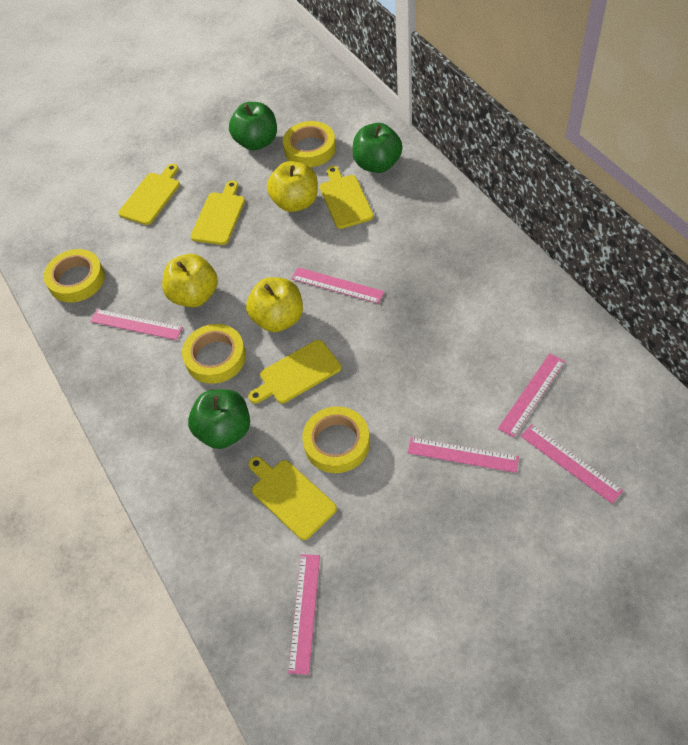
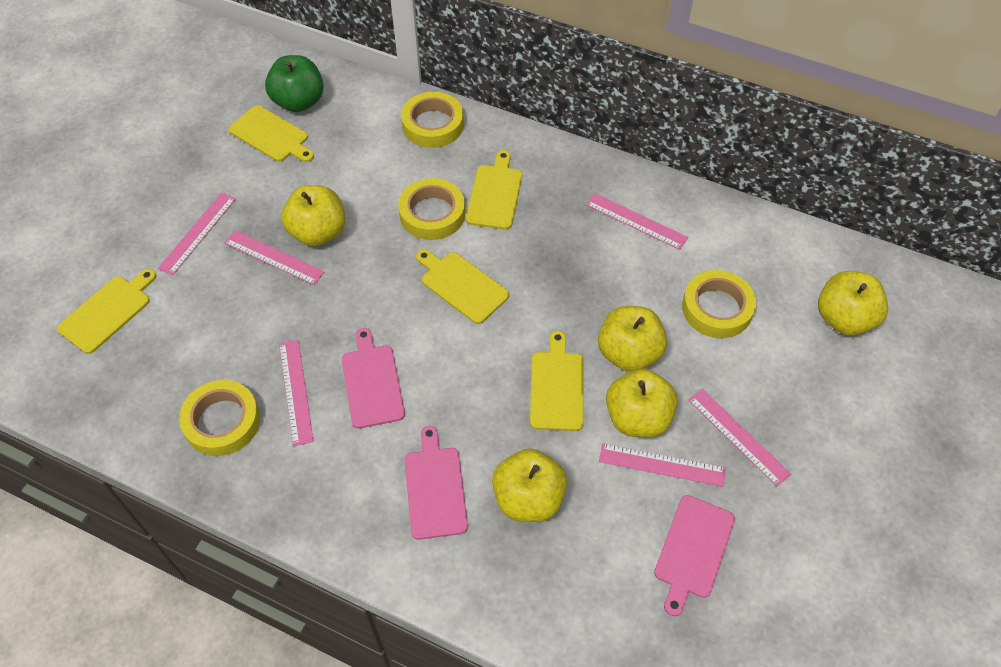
green apple: [188,389,250,449] [229,102,277,151] [353,123,403,173] = 3 -> [265,55,324,112] = 1
pink cutting board: none = 0 -> [342,328,405,429] [404,426,468,540] [654,495,735,616] = 3
yellow apple: [162,254,218,307] [246,277,303,332] [267,161,318,212] = 3 -> [281,185,345,246] [492,448,567,522] [598,306,667,372] [606,369,678,438] [818,271,888,335] = 5

